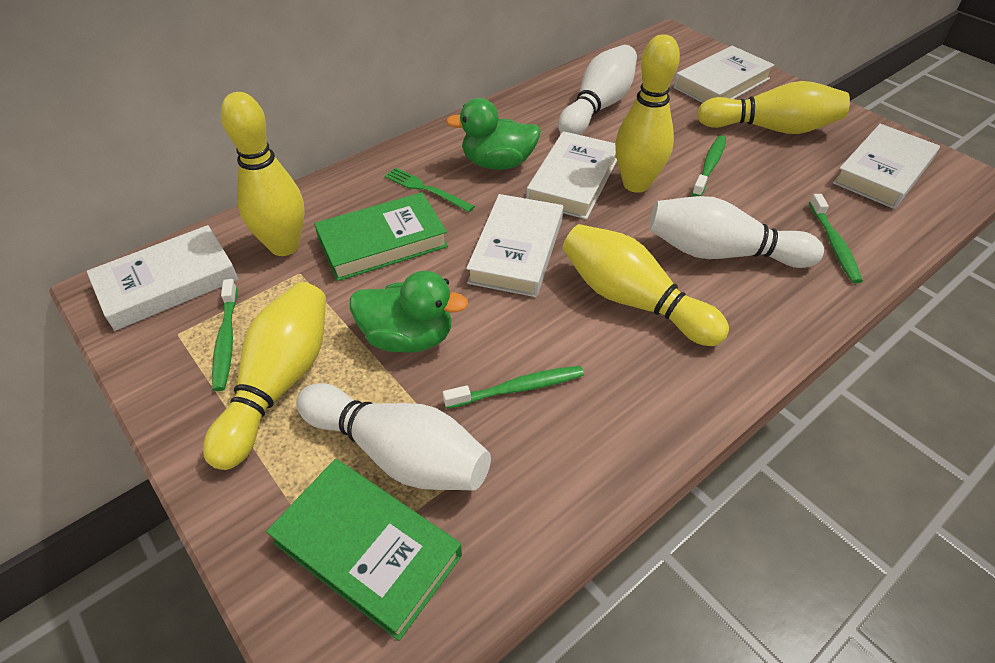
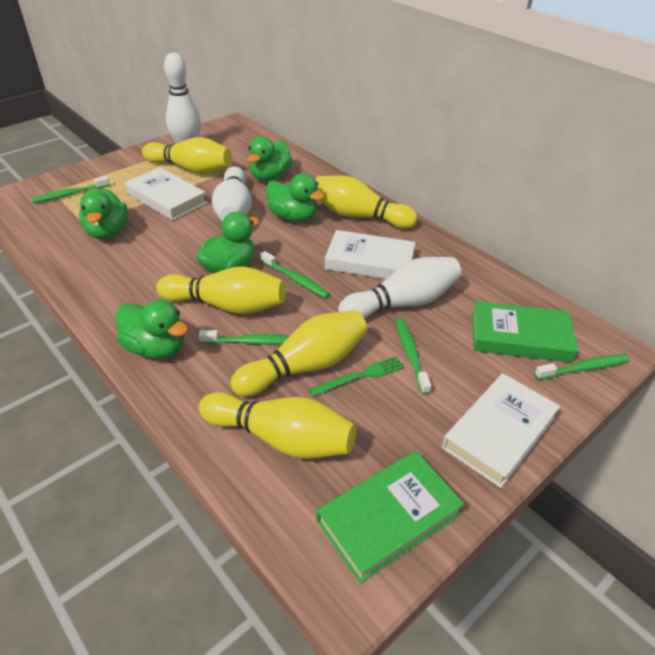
green duck: [350,271,469,353] [446,98,541,170] = 2 -> [79,189,128,239] [116,299,188,359] [196,212,259,273] [247,136,293,181] [266,173,324,222] = 5
green toothbrush: [212,279,237,391] [443,366,584,409] [692,135,726,197] [809,194,863,283] = 4 -> [32,176,110,203] [199,330,290,345] [260,251,330,298] [395,318,432,395] [534,354,630,380] = 5
white book: [87,225,238,331] [466,194,563,297] [526,131,617,219] [674,46,774,103] [833,124,940,209] = 5 -> [125,167,207,221] [325,230,416,279] [442,373,560,488] = 3

